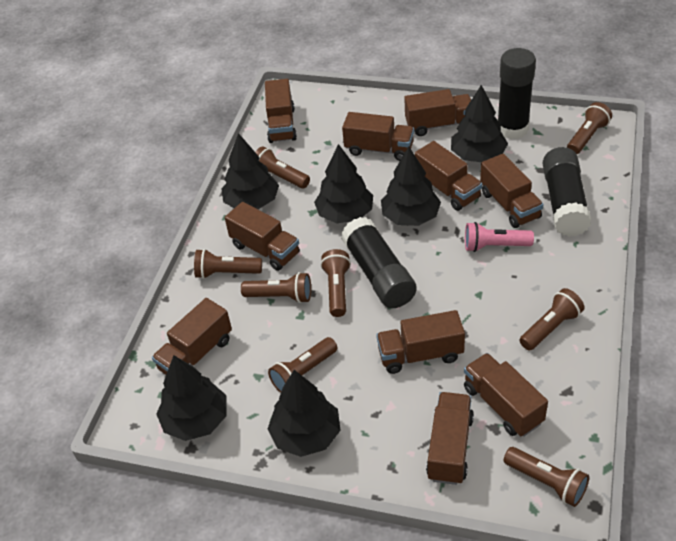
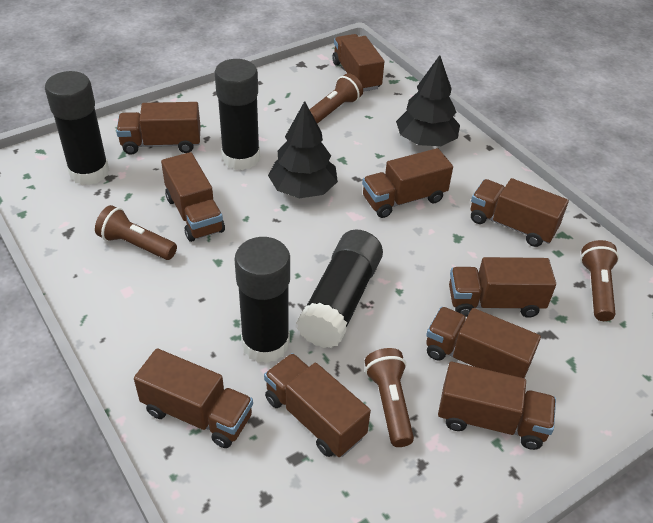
black glue stick: [341,217,417,308] [497,48,536,139] [542,147,591,237] = 3 -> [45,71,109,185] [215,59,260,170] [234,237,290,363] [296,229,383,348] = 4
black tree: [156,355,227,441] [221,133,279,209] [268,370,341,457] [314,144,373,223] [381,147,441,226] [451,85,508,162] = 6 -> [268,101,338,198] [396,55,460,146] = 2
brown flashlight: [194,249,262,279] [241,272,311,303] [255,146,310,189] [268,337,337,393] [321,249,351,317] [504,447,589,507] [519,288,584,351] [567,102,612,154] = 8 -> [95,205,177,260] [309,73,363,124] [365,348,414,447] [580,240,619,321] = 4
pink flashlight: [465,222,534,252] = 1 -> none = 0

